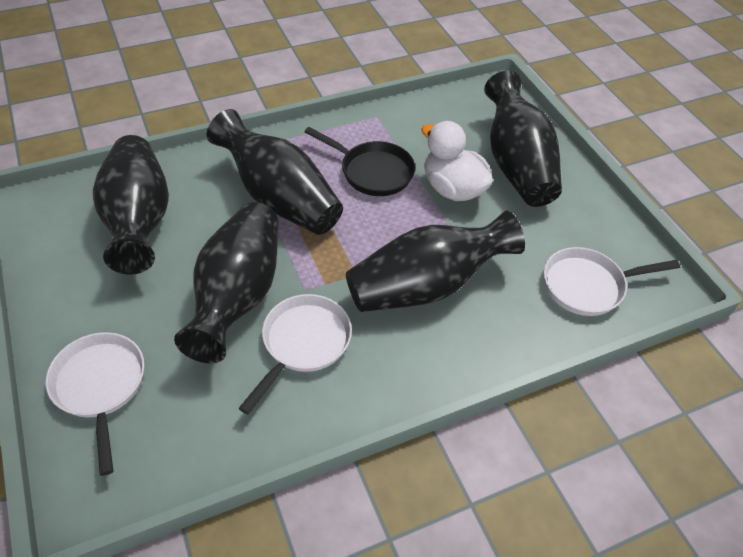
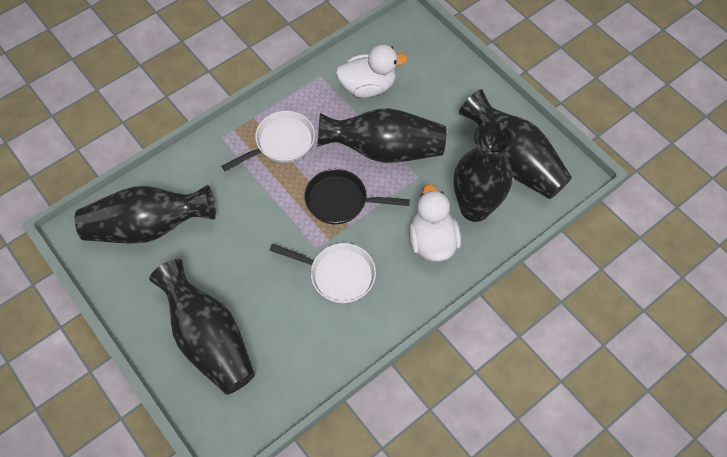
white duck: [421,121,493,201] = 1 -> [336,45,408,98] [409,184,461,262] = 2
white pan: [46,332,144,476] [239,294,352,414] [544,247,680,316] = 3 -> [221,111,315,171] [270,243,376,303] = 2

